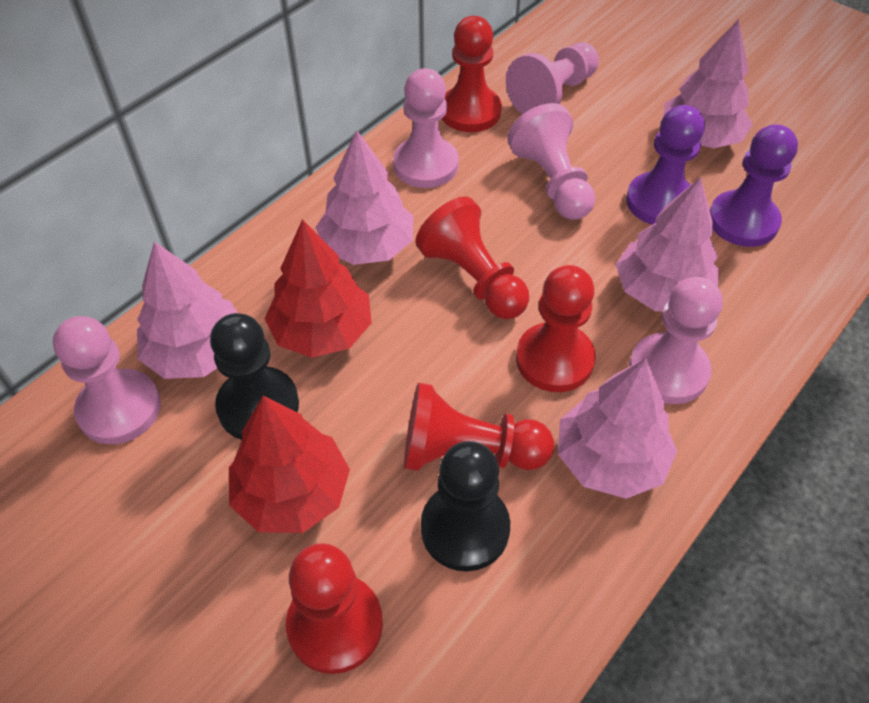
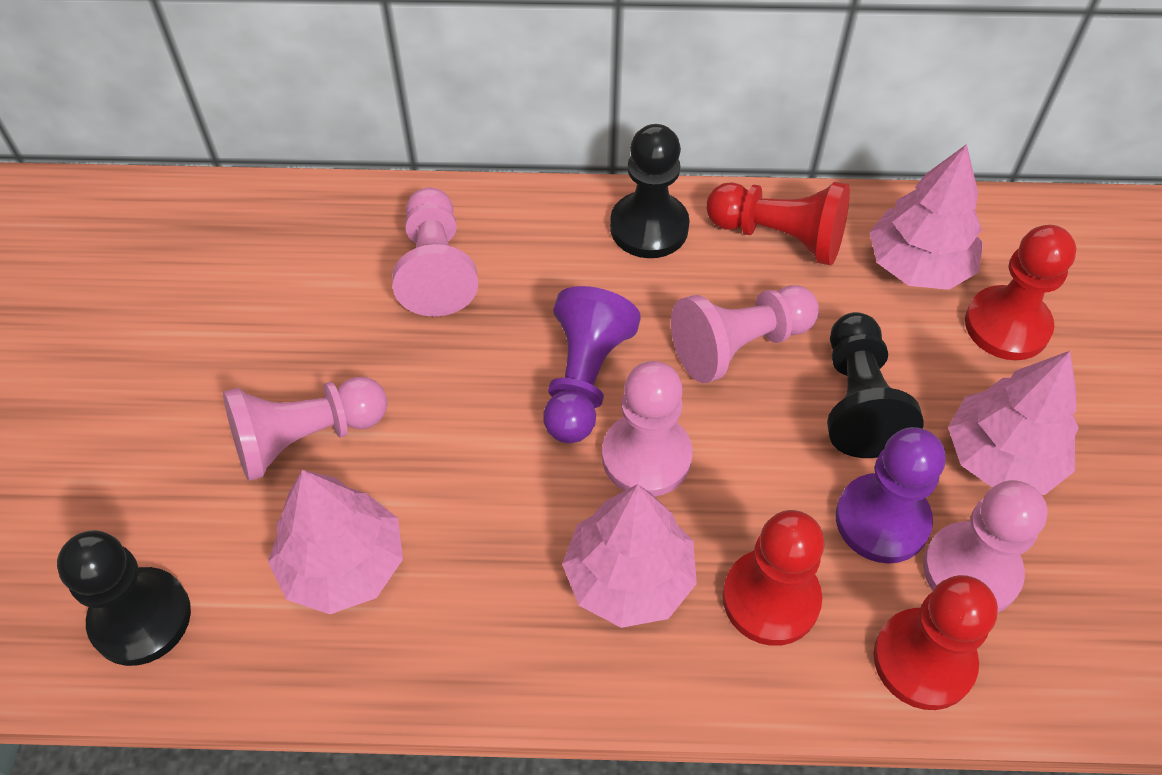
black pawn: [210,313,299,440] [421,441,510,571] = 2 -> [57,530,191,666] [610,124,690,258] [827,312,923,458] = 3
pink tree: [137,242,238,379] [316,130,413,265] [558,358,677,499] [615,177,719,311] [663,19,753,148] = 5 -> [268,470,403,614] [562,484,697,628] [869,144,983,290] [948,351,1079,495] = 4
red pawn: [286,543,383,674] [404,383,554,471] [415,196,529,319] [442,16,502,132] [516,265,596,392] = 5 -> [706,182,850,265] [723,510,824,646] [874,575,998,710] [965,225,1076,360] = 4
red tree: [229,396,350,533] [265,219,372,358] = 2 -> none = 0

